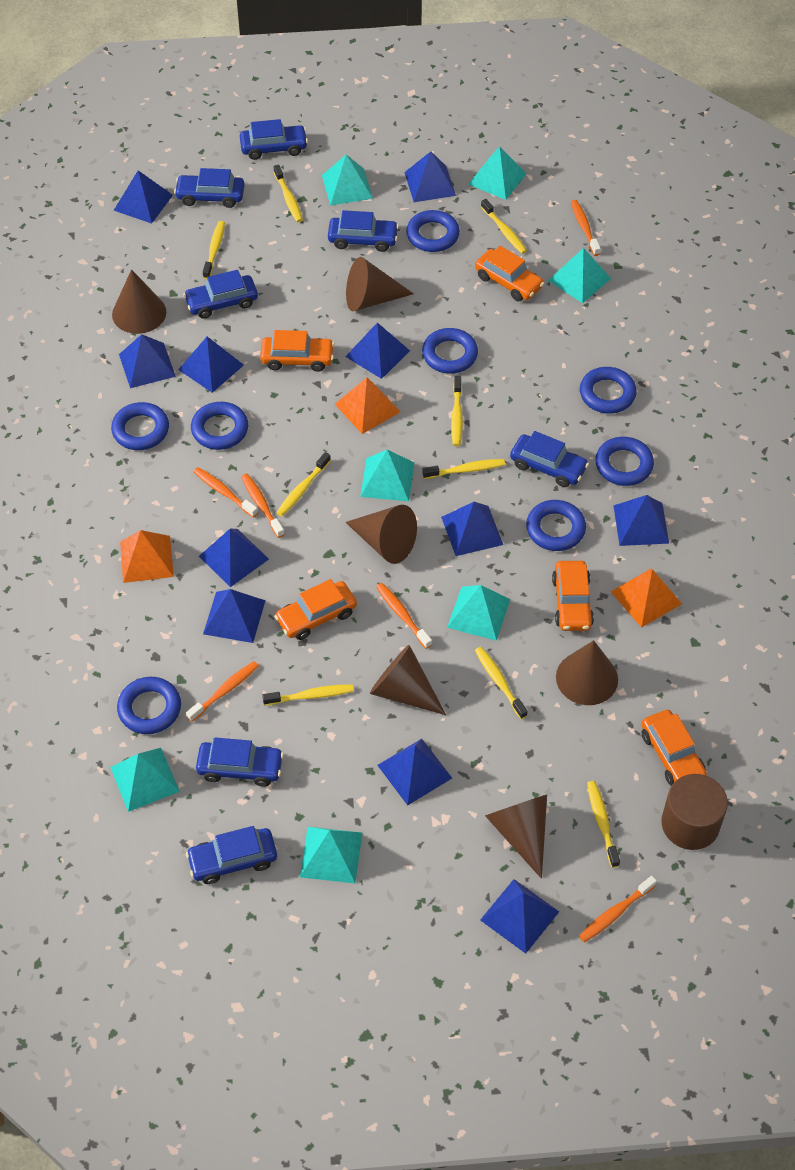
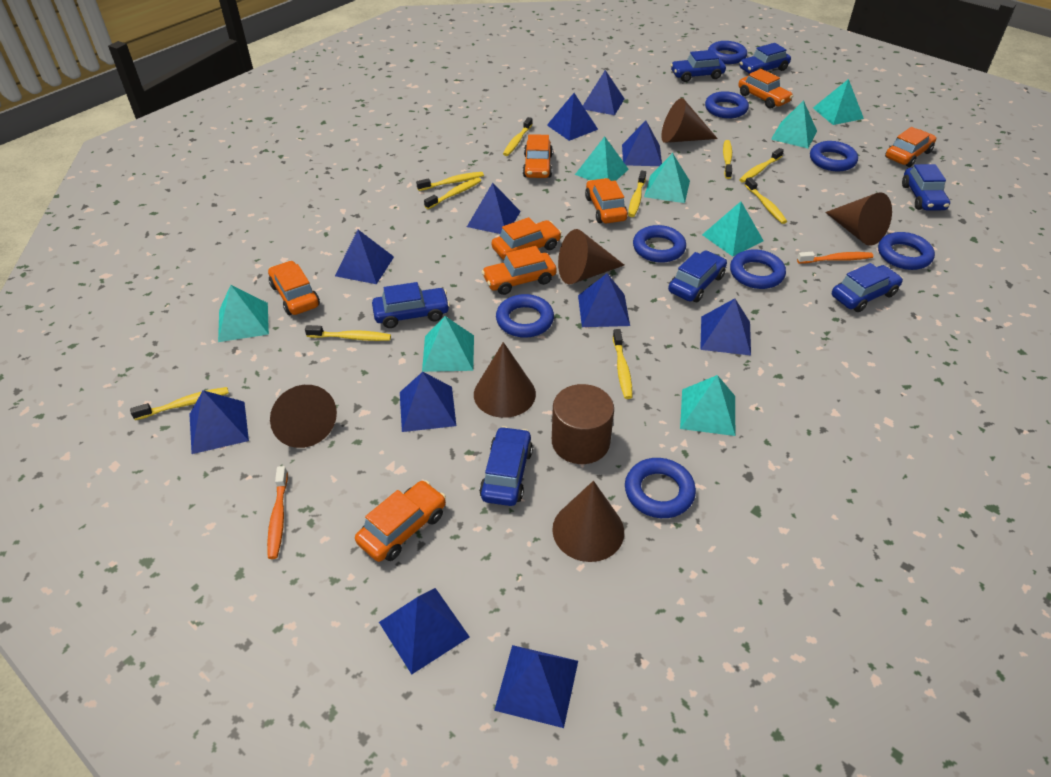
orange car: [260,330,335,372] [274,579,357,640] [475,246,544,301] [552,561,594,631] [642,710,707,786] = 5 -> [268,261,320,315] [355,480,446,562] [482,246,557,295] [492,217,562,260] [523,134,553,178] [585,178,628,223] [738,69,793,109] [885,127,936,167] = 8
orange pyramid: [120,530,174,583] [335,378,400,434] [611,569,682,628] = 3 -> none = 0
orange toothbrush: [186,661,259,722] [193,467,258,518] [241,474,285,538] [376,583,432,649] [571,200,601,256] [579,876,657,942] = 6 -> [267,466,288,559] [797,252,873,264] = 2
turquoise pyramid: [110,748,180,812] [300,827,362,883] [322,154,373,205] [360,450,414,501] [447,585,510,641] [469,146,527,200] [548,248,611,303] = 7 -> [218,285,269,342] [422,316,474,372] [575,136,629,181] [644,153,690,203] [680,375,735,436] [702,202,764,256] [771,100,817,148] [813,79,864,125] = 8
yellow toothbrush: [203,221,225,279] [262,684,354,705] [273,165,303,222] [276,452,331,516] [422,459,505,479] [451,376,463,446] [475,647,528,719] [481,199,527,254] [587,781,620,868] = 9 -> [130,387,229,420] [305,325,391,341] [416,172,484,191] [424,177,481,209] [503,117,533,156] [613,329,632,399] [628,171,646,217] [723,140,732,179] [739,148,784,183] [745,177,787,224] = 10

